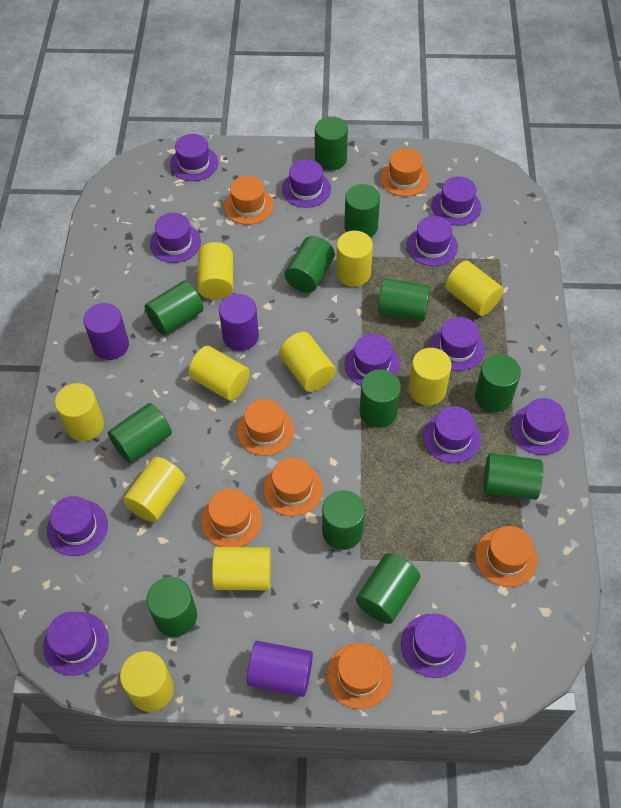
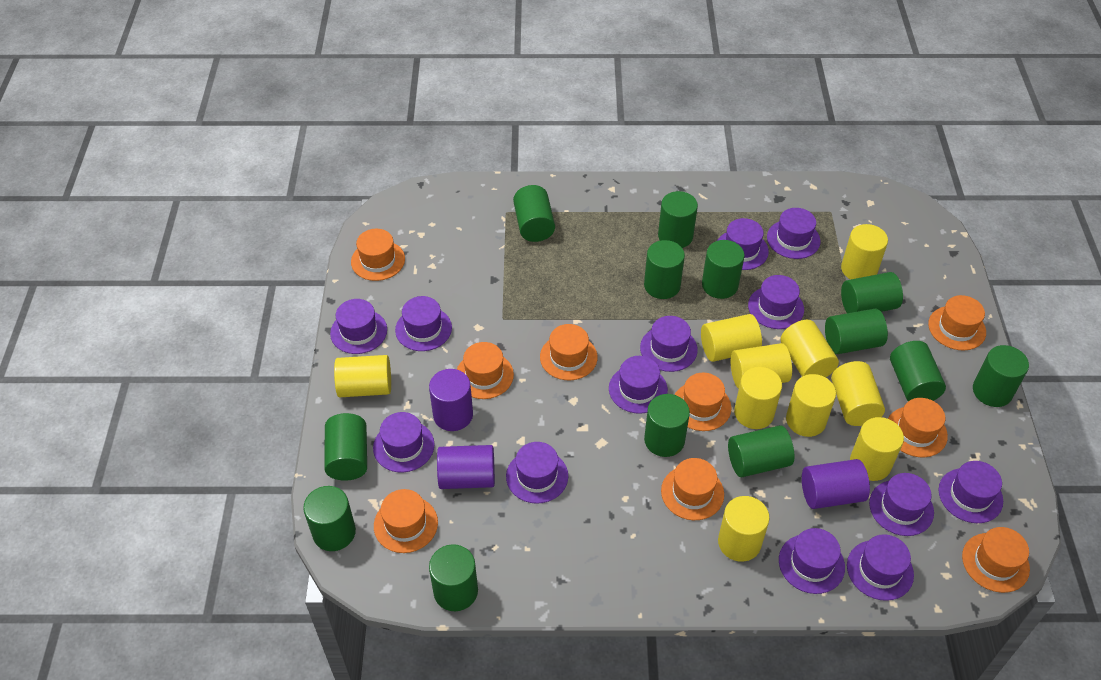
green cylinder: [108,403,172,463] [145,281,204,335] [146,577,197,637] [284,236,335,293] [315,116,348,171] [322,490,365,550] [344,184,380,237] [356,553,420,624] [360,369,401,428] [378,278,431,321] [475,354,521,412] [483,453,543,500] = 12 -> [303,486,356,551] [324,413,367,481] [429,544,478,611] [513,185,555,242] [644,240,685,299] [644,394,690,457] [658,191,698,248] [702,240,744,299] [728,425,794,477] [825,309,888,354] [841,272,903,313] [890,341,946,401] [973,345,1029,407] = 13
orange hat: [201,489,262,547] [224,176,274,225] [237,399,294,456] [263,457,323,516] [327,643,393,709] [380,148,429,196] [475,526,538,587] = 7 -> [351,229,405,281] [374,489,438,553] [457,342,514,399] [540,324,598,380] [661,458,724,520] [674,373,731,431] [888,398,948,457] [928,295,986,351] [962,527,1030,593] = 9
purple hat: [43,612,109,676] [47,496,108,556] [150,213,201,263] [170,134,218,181] [282,159,331,208] [344,334,400,386] [401,614,466,678] [407,216,458,266] [423,406,481,463] [430,317,485,371] [431,177,481,226] [511,398,569,455] = 12 -> [330,299,387,354] [373,412,435,473] [395,296,452,351] [506,442,568,504] [609,356,668,414] [640,316,698,372] [717,218,769,270] [748,275,804,329] [767,208,820,259] [779,528,845,594] [847,534,914,601] [869,473,934,536] [938,461,1003,523] = 13

